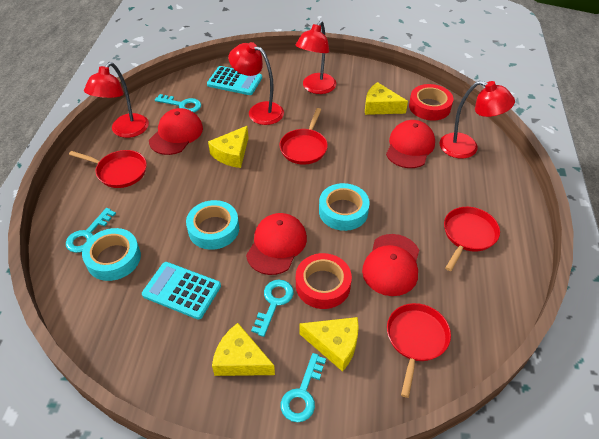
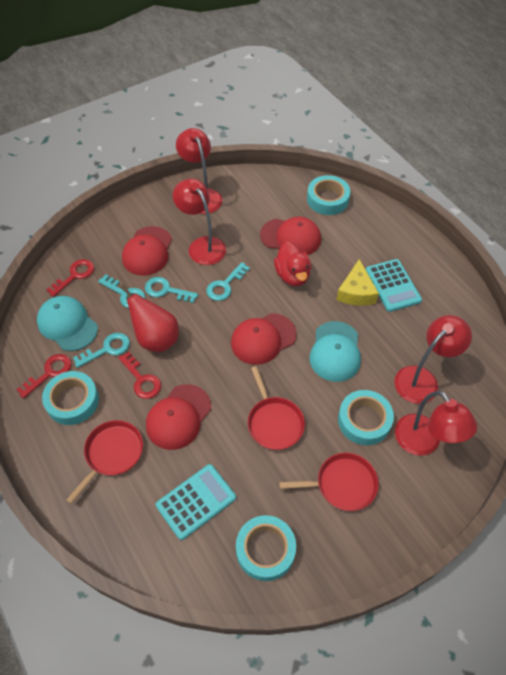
red duck: none = 0 -> [274,242,311,286] = 1
red key: none = 0 -> [16,354,72,399] [46,259,94,297] [118,352,161,399] = 3
red pan: [69,150,147,188] [279,108,328,164] [387,303,451,398] [444,207,500,271] = 4 -> [66,420,143,504] [248,366,305,450] [279,453,379,511] = 3
red pear: none = 0 -> [120,285,179,352] = 1
red tape: [296,253,352,309] [409,84,453,121] = 2 -> none = 0
turquoise cap: none = 0 -> [37,296,98,351] [309,321,361,382] = 2
turquoise tape: [82,228,141,281] [186,200,239,250] [319,183,370,231] = 3 -> [42,371,99,425] [236,515,296,581] [307,175,350,215] [338,390,394,445] = 4
yellow cheese: [208,126,249,168] [212,323,275,376] [299,317,359,372] [365,82,408,115] = 4 -> [336,259,379,306] = 1

